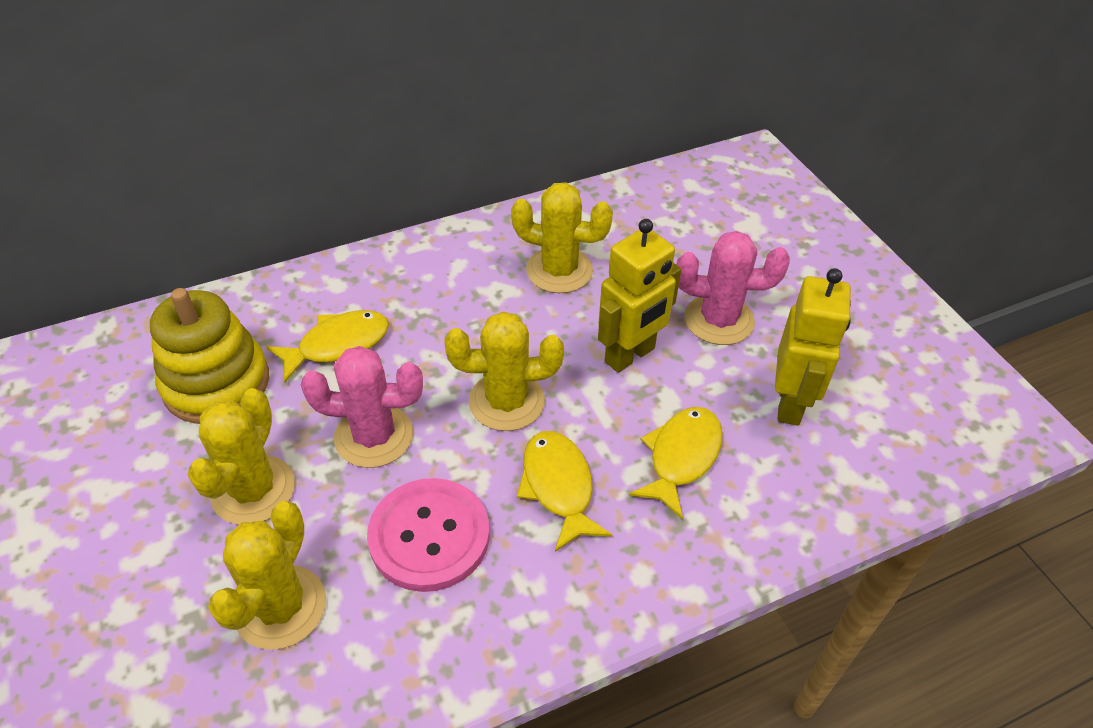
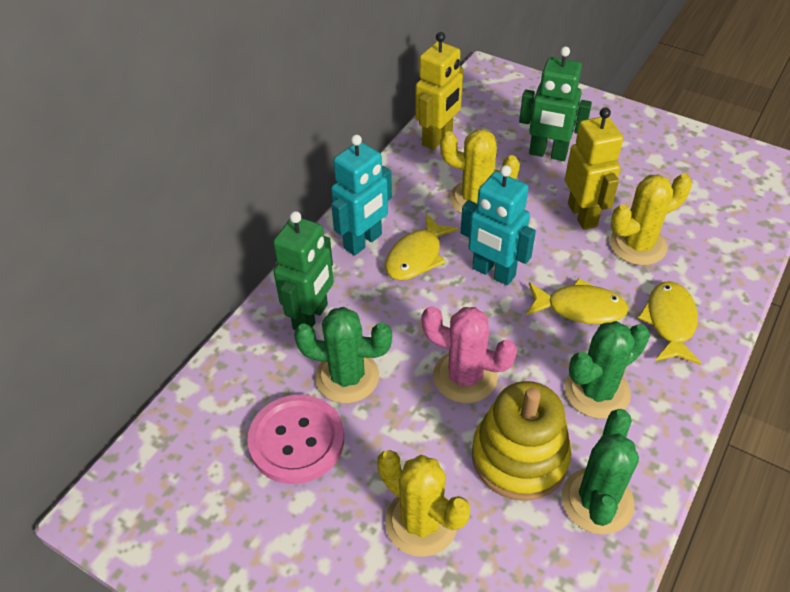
green cactus: none = 0 -> [294,307,392,403] [562,409,639,535] [565,321,650,419] = 3
green robot: none = 0 -> [273,211,334,330] [519,46,592,161] = 2
pink cactus: [301,346,423,468] [677,231,790,345] = 2 -> [422,306,517,403] = 1
turquoise robot: none = 0 -> [331,134,392,256] [461,165,536,285] = 2
yellow cactus: [188,388,295,525] [208,501,326,650] [444,311,564,431] [511,182,613,293] = 4 -> [377,450,470,557] [440,129,520,214] [610,174,692,266] = 3

